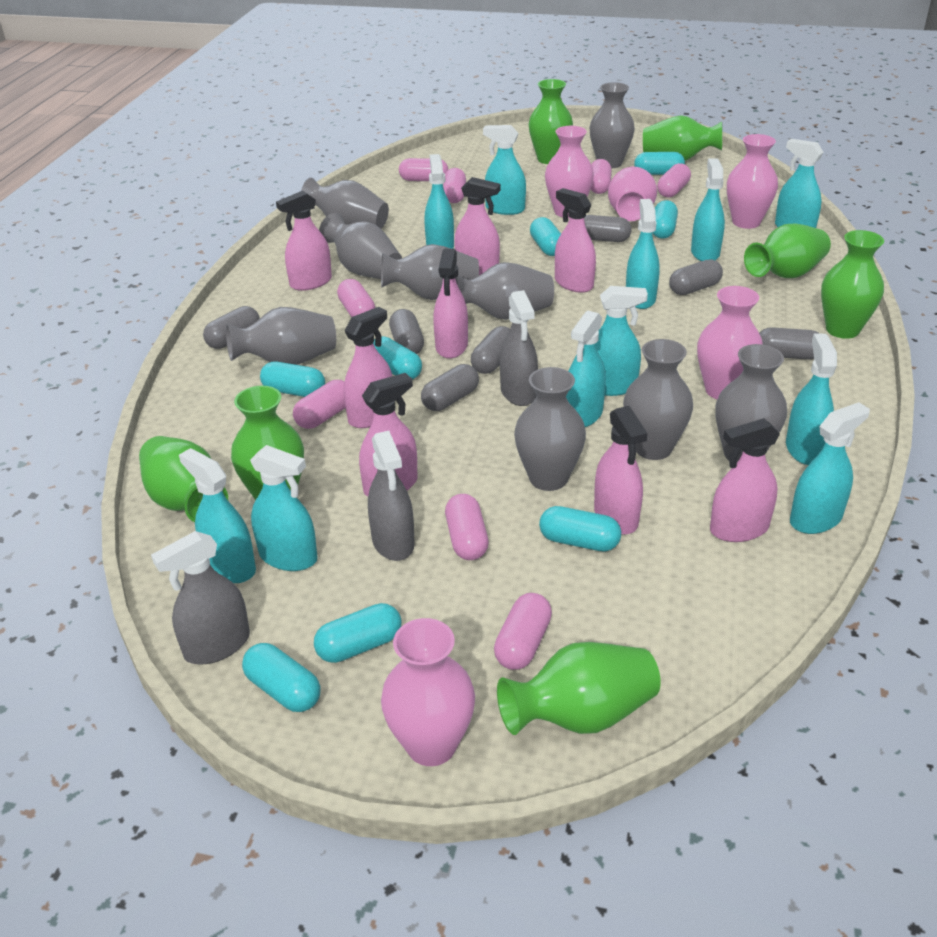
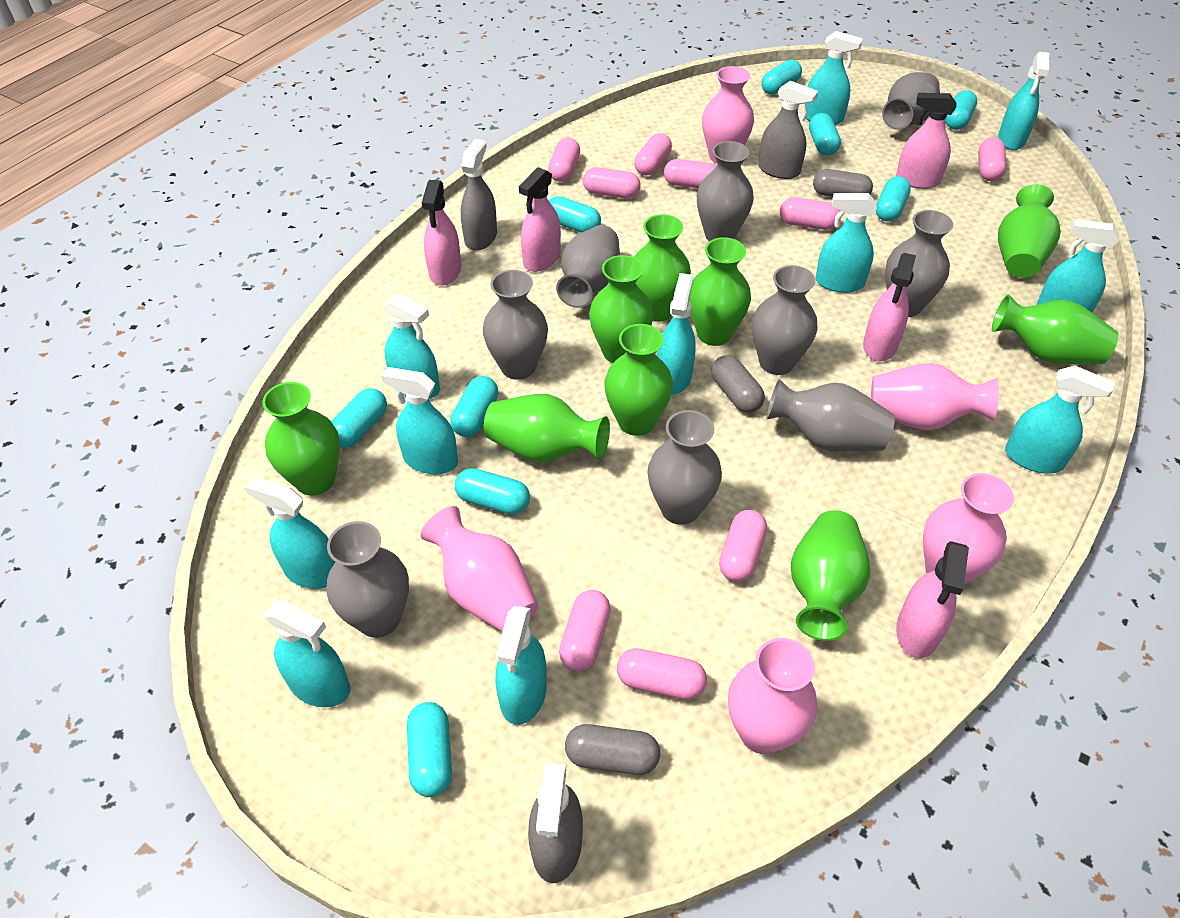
green vase: [139,436,228,522] [231,386,304,500] [497,642,661,735] [529,79,573,164] [643,115,722,161] [744,224,831,278] [821,230,884,339] = 7 -> [262,382,340,496] [484,394,610,463] [589,255,653,363] [604,324,673,436] [634,214,691,322] [689,237,751,346] [791,510,870,641] [992,294,1118,364] [998,184,1061,278] = 9
grey capsule: [203,306,260,349] [389,309,424,354] [421,364,479,411] [471,326,510,374] [584,215,631,242] [669,259,723,295] [759,327,820,359] = 7 -> [565,724,660,775] [711,355,765,413] [813,169,873,197] = 3
pink capsule: [293,380,346,429] [337,279,375,317] [399,158,448,181] [443,168,466,203] [445,494,489,560] [494,593,552,670] [590,159,612,194] [657,163,691,197] = 8 -> [548,138,580,182] [559,590,611,671] [583,167,641,199] [617,648,707,700] [634,133,672,176] [664,159,717,188] [719,510,767,582] [780,198,840,230] [978,137,1007,181] = 9
pink spray bottle: [276,191,332,291] [344,307,392,428] [359,373,418,497] [433,249,468,359] [454,177,501,275] [555,188,596,293] [594,406,648,535] [710,418,780,542] = 8 -> [422,180,461,286] [519,167,561,272] [863,253,916,362] [896,93,956,189] [896,541,969,659] = 5
turquoise capsule: [242,643,320,712] [260,362,325,397] [314,603,401,663] [373,336,422,380] [530,217,561,256] [539,506,621,552] [634,152,685,175] [652,200,678,239] = 8 -> [331,388,387,448] [407,702,452,797] [451,376,498,437] [455,468,530,515] [549,196,601,233] [761,60,802,95] [809,113,841,156] [876,176,911,222] [945,90,977,130] = 9

